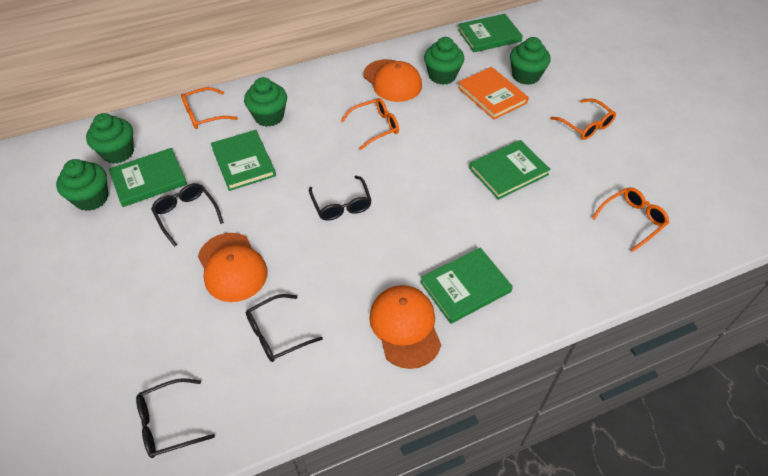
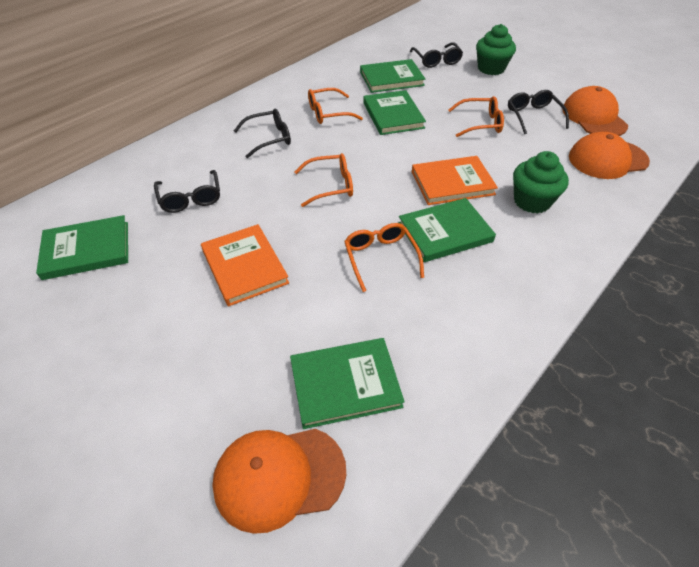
green cupcake: [56,159,108,211] [86,113,134,164] [244,77,287,127] [424,37,464,85] [510,37,551,85] = 5 -> [476,24,516,75] [513,151,569,214] = 2
orange book: [458,67,529,120] = 1 -> [201,224,289,306] [412,156,498,205] = 2

